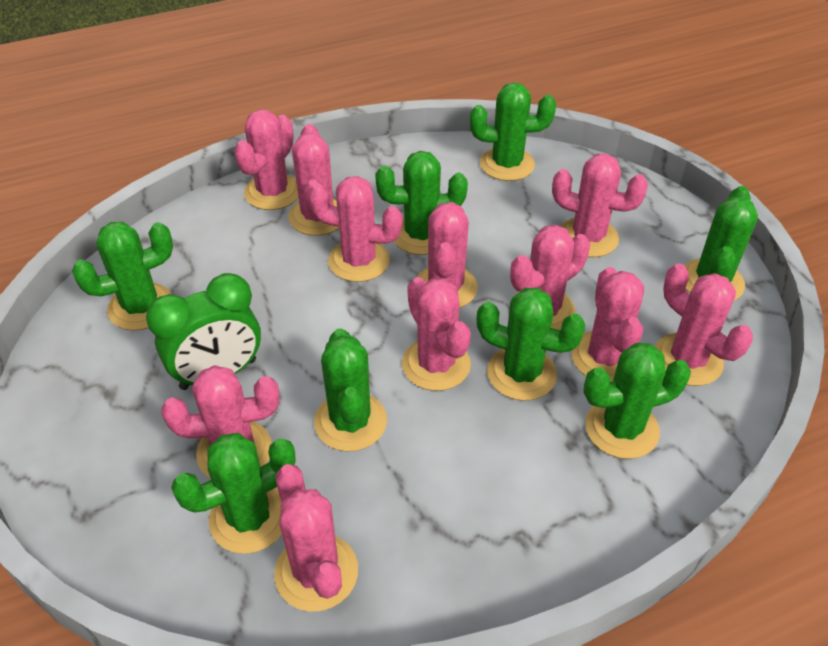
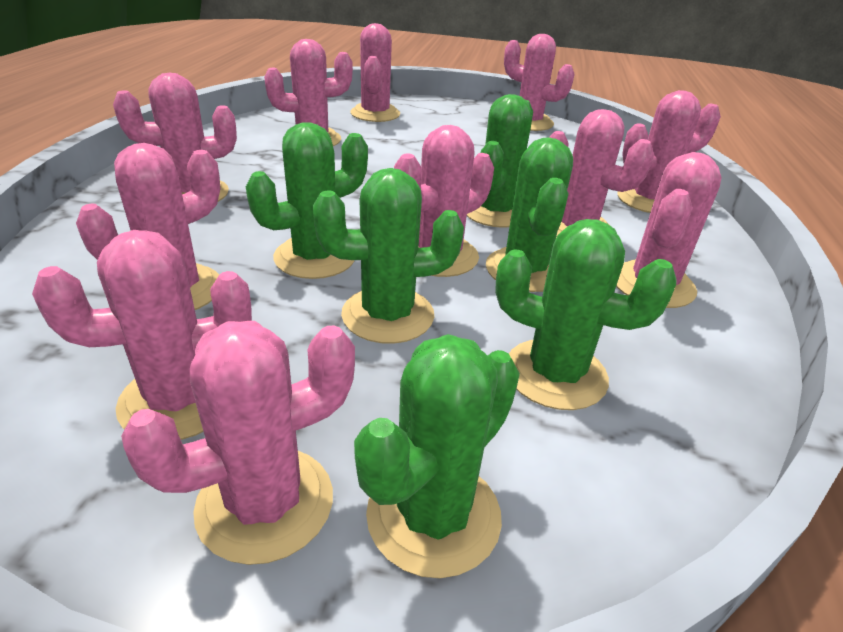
green cactus: [72,222,173,331] [171,433,295,554] [314,328,387,452] [375,151,468,255] [470,82,556,181] [477,288,586,400] [583,343,691,459] [684,186,758,300] = 8 -> [246,122,368,279] [313,168,464,344] [354,334,520,578] [467,94,533,228] [486,137,573,292] [495,219,677,410] = 6
green clock: [146,273,261,390] = 1 -> none = 0

